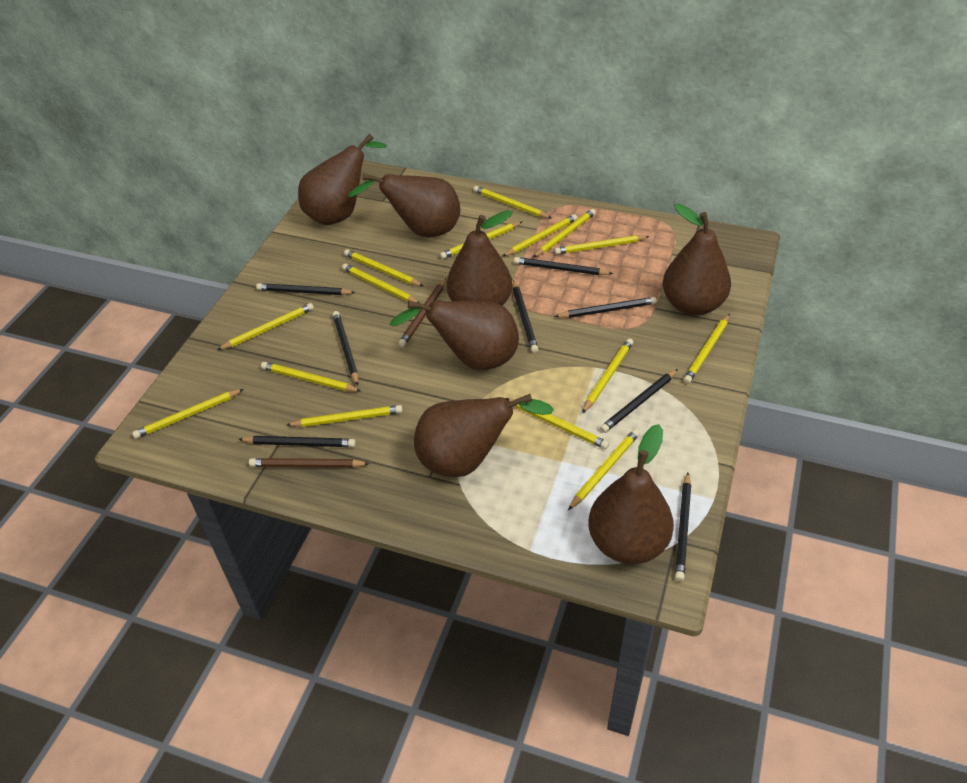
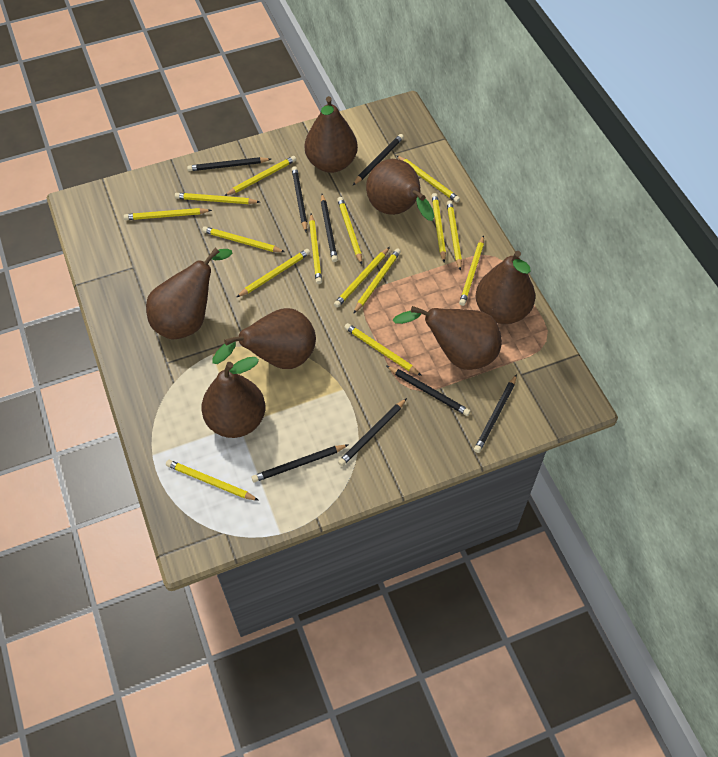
brown pencil: [249,458,370,468] [398,278,446,347] = 2 -> none = 0

